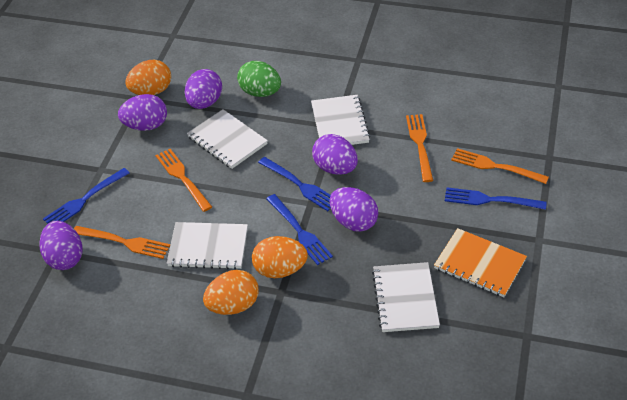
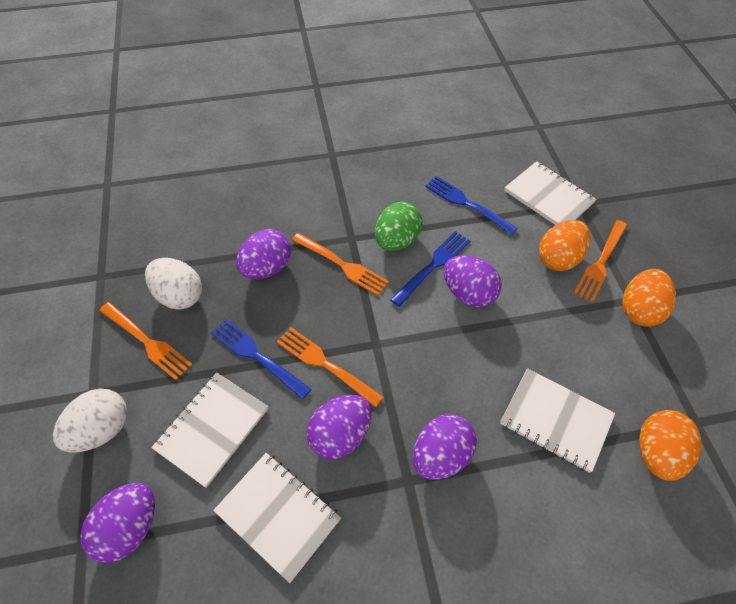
blue fork: [43,168,130,224] [258,157,331,211] [266,194,333,265] [445,187,547,210] = 4 -> [211,319,311,399] [390,231,470,307] [425,176,518,235] = 3
orange notebook: [434,228,527,297] = 1 -> none = 0
white egg: none = 0 -> [53,389,127,452] [145,258,202,310] = 2

